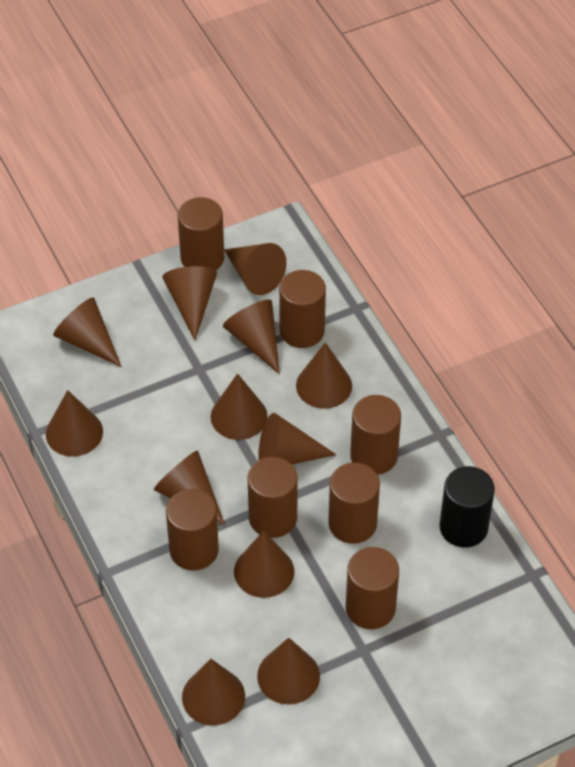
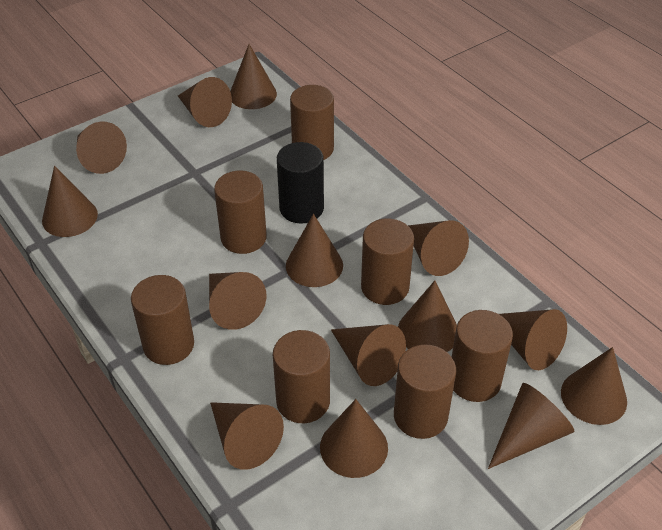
brown cone: [46,390,103,457] [53,297,122,367] [154,450,225,525] [162,266,217,340] [182,659,245,726] [211,373,268,440] [223,300,280,374] [224,243,286,295] [234,531,294,598] [257,638,320,705] [258,413,336,464] [296,342,352,409] = 12 -> [42,165,98,237] [76,121,127,174] [178,77,232,127] [209,272,266,330] [210,402,284,470] [230,44,277,109] [286,214,343,287] [320,399,388,478] [331,324,406,386] [398,281,457,352] [408,220,469,276] [488,383,574,469] [499,309,567,370] [561,347,627,425] = 14

